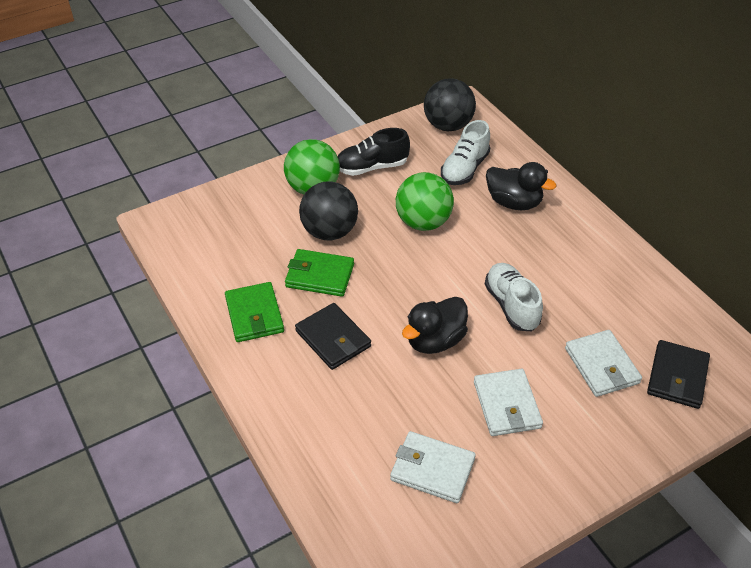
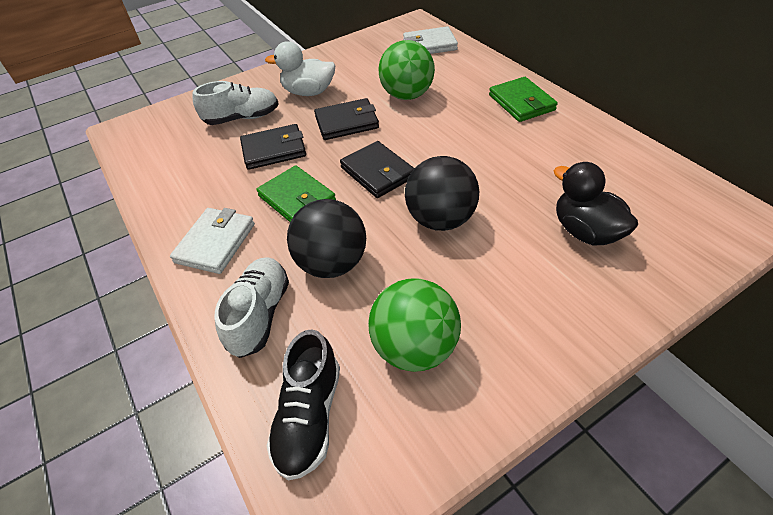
black duck: [402,297,468,354] [486,162,556,210] = 2 -> [554,162,638,245] = 1
black wallet: [295,303,371,370] [647,340,710,409] = 2 -> [240,124,306,170] [314,98,379,140] [340,141,415,198] = 3
white duck: none = 0 -> [265,41,335,96] = 1
white wallet: [390,431,476,503] [474,369,543,436] [565,330,642,397] = 3 -> [170,208,255,274] [403,26,458,54] = 2

